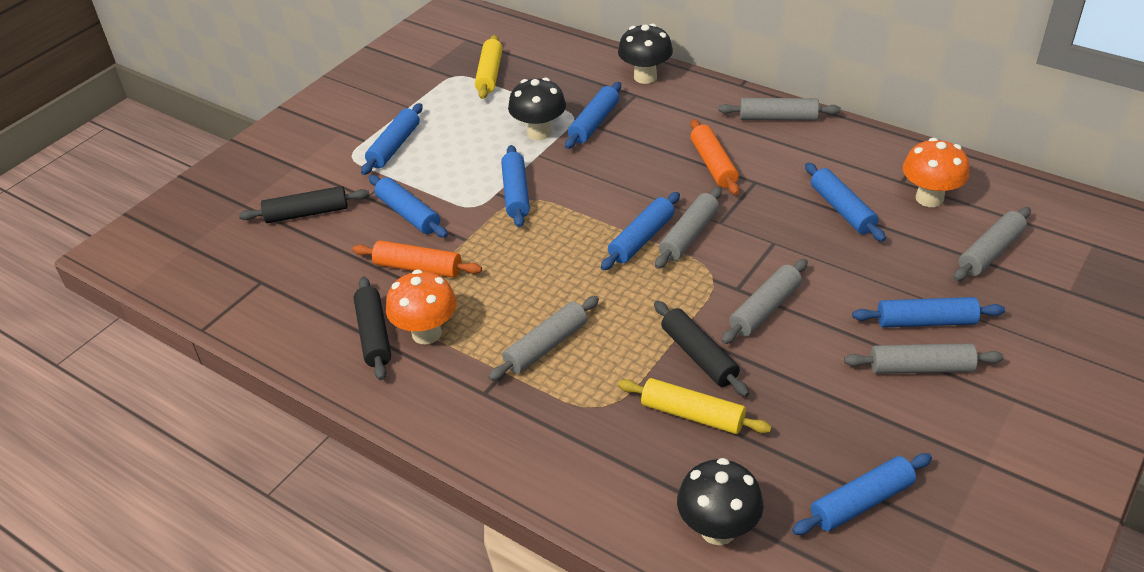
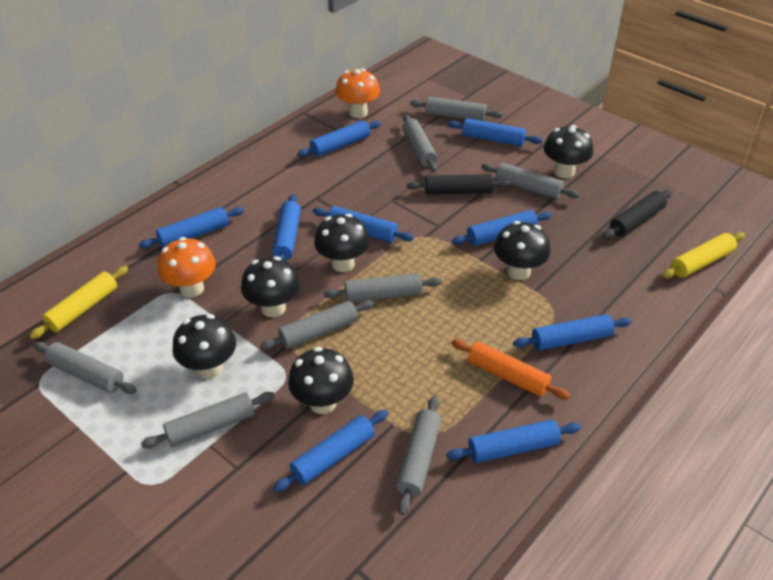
black mushroom: [508,78,566,140] [618,24,673,84] [677,458,763,545] = 3 -> [172,314,236,379] [241,256,300,317] [288,347,354,414] [314,214,370,272] [494,221,550,280] [544,125,593,178] = 6
black rolling pin: [239,186,369,223] [354,276,391,380] [654,301,749,397] = 3 -> [407,174,511,195] [603,189,672,239] = 2
blue rolling pin: [361,103,423,175] [369,175,448,238] [501,145,530,227] [565,82,621,149] [601,192,680,270] [792,453,932,535] [805,163,886,242] [852,297,1005,328] = 8 -> [139,207,244,249] [272,194,301,260] [273,410,388,492] [297,120,381,157] [313,206,414,243] [446,420,581,463] [447,118,543,146] [452,210,552,246] [513,314,632,351] = 9
grey rolling pin: [488,296,599,381] [655,187,722,269] [718,98,841,121] [721,259,808,344] [844,343,1004,374] [953,207,1031,281] = 6 -> [33,342,137,394] [141,392,275,448] [260,300,374,350] [324,273,442,302] [396,396,441,515] [402,115,437,172] [410,97,503,121] [481,163,580,199] = 8
orange rolling pin: [353,240,482,278] [690,119,740,195] = 2 -> [452,339,570,400] = 1

